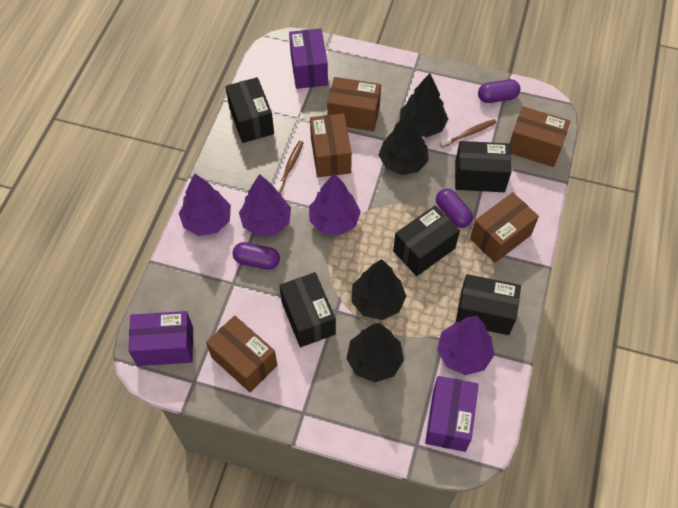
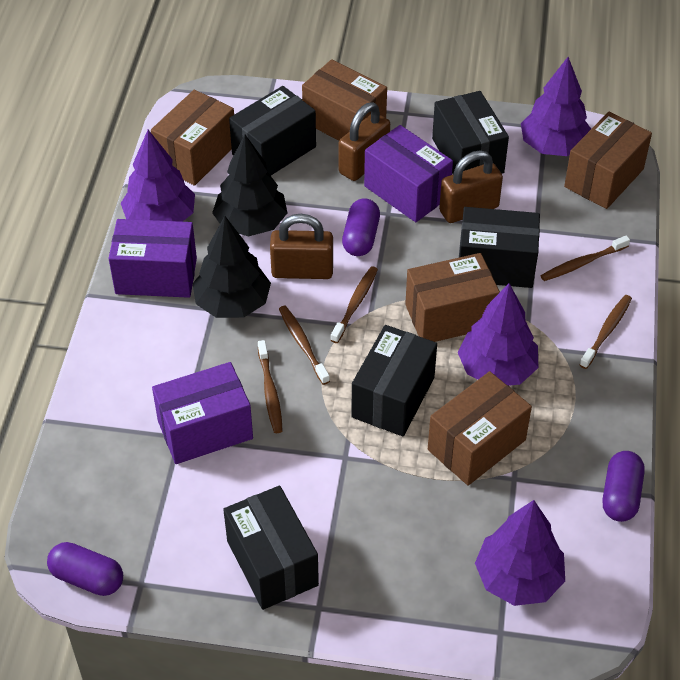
black tree: [346,323,404,382] [351,259,406,320] [379,112,429,175] [400,73,448,137] = 4 -> [193,216,271,318] [212,135,288,236] = 2
brown padlock: none = 0 -> [270,214,333,279] [339,103,390,181] [439,150,503,223] = 3
brown toothbrush: [275,141,304,193] [440,119,497,148] = 2 -> [258,340,283,433] [279,306,330,385] [331,266,378,343] [540,235,630,281] [580,295,632,369] = 5

